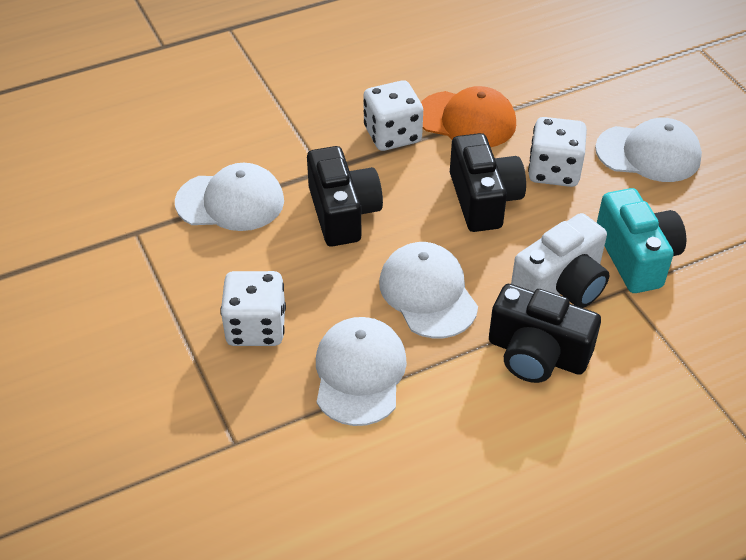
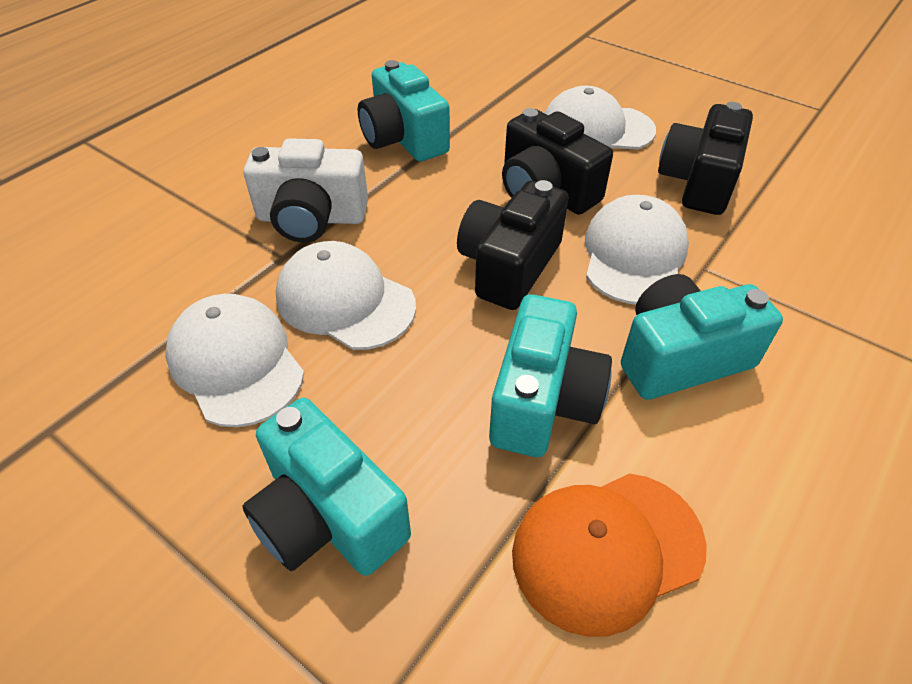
turquoise camera: [597,188,686,293] = 1 -> [243,398,411,576] [358,60,450,162] [489,294,612,457] [621,274,783,400] = 4
white dice: [220,271,286,346] [363,80,423,151] [528,117,587,187] = 3 -> none = 0

